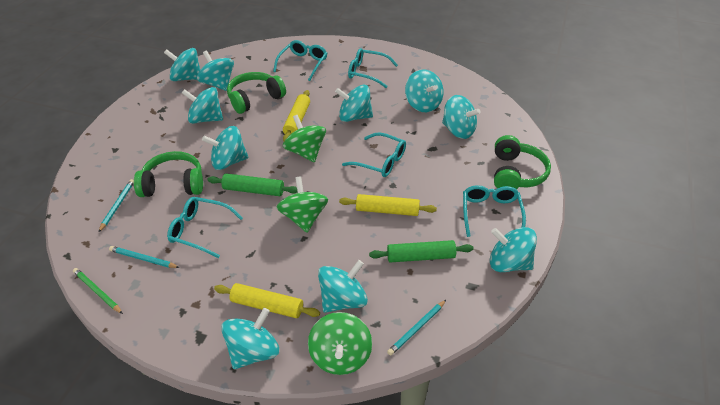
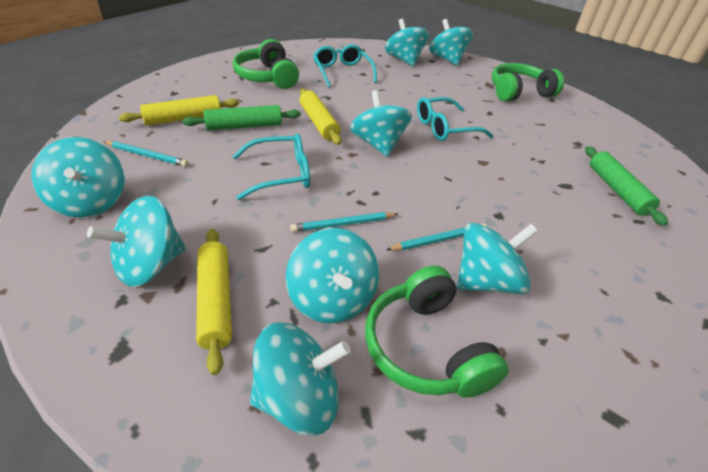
green pencil: [73,268,123,314] = 1 -> none = 0
green spinning top: [276,176,328,233] [283,115,326,162] [308,312,372,375] = 3 -> none = 0
turquoise glasses: [167,197,243,258] [273,40,327,81] [342,133,406,177] [348,48,398,88] [463,185,526,237] = 5 -> [232,134,310,200] [313,44,377,88] [417,97,494,141] = 3
turquoise spinning top: [164,48,200,81] [182,87,223,124] [197,51,234,91] [202,126,248,170] [221,308,279,369] [318,260,368,313] [335,85,373,122] [405,69,443,112] [442,95,481,139] [490,227,537,272] = 10 -> [31,137,125,218] [87,196,186,287] [250,322,351,436] [286,228,379,324] [350,90,412,157] [385,19,429,66] [429,19,473,65] [457,223,538,294] = 8

